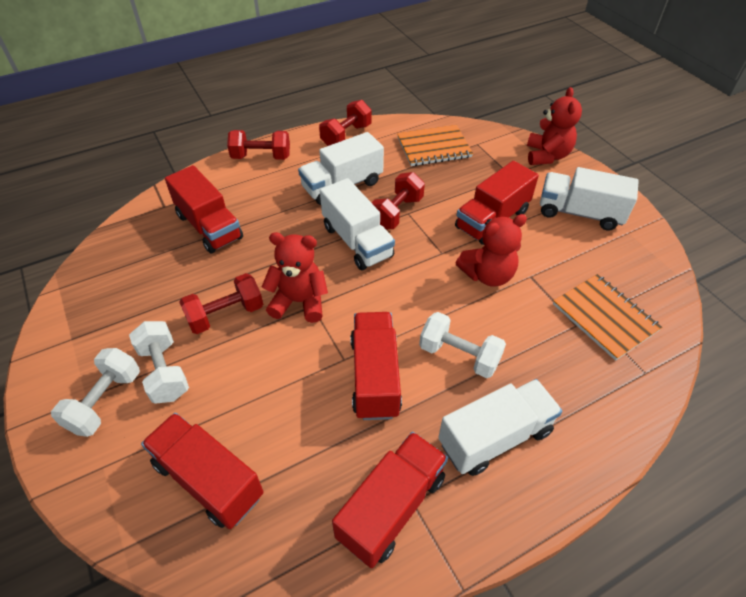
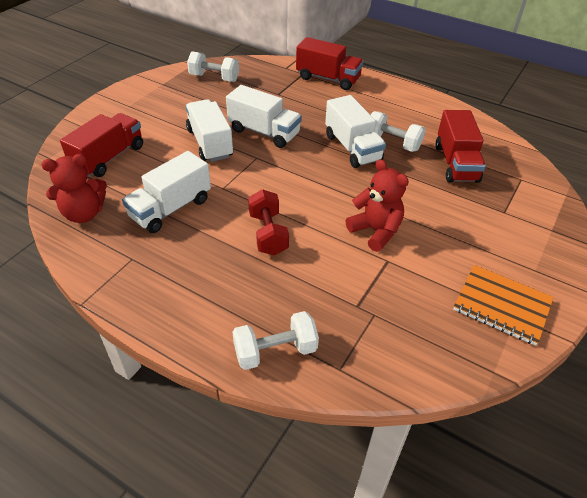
orange notebook: [397,125,473,166] [553,274,662,361] = 2 -> [453,265,554,346] = 1
red dumbbell: [179,273,263,334] [227,130,290,160] [319,100,372,146] [372,172,425,229] = 4 -> [248,189,289,256] = 1
red teddy bear: [262,232,328,323] [456,214,527,287] [527,87,582,165] = 3 -> [42,154,107,223] [346,159,409,252] = 2
red truck: [141,413,264,529] [165,165,243,253] [332,432,448,568] [350,312,402,420] [455,161,539,245] = 5 -> [60,113,143,177] [296,37,364,90] [436,110,486,183] = 3

